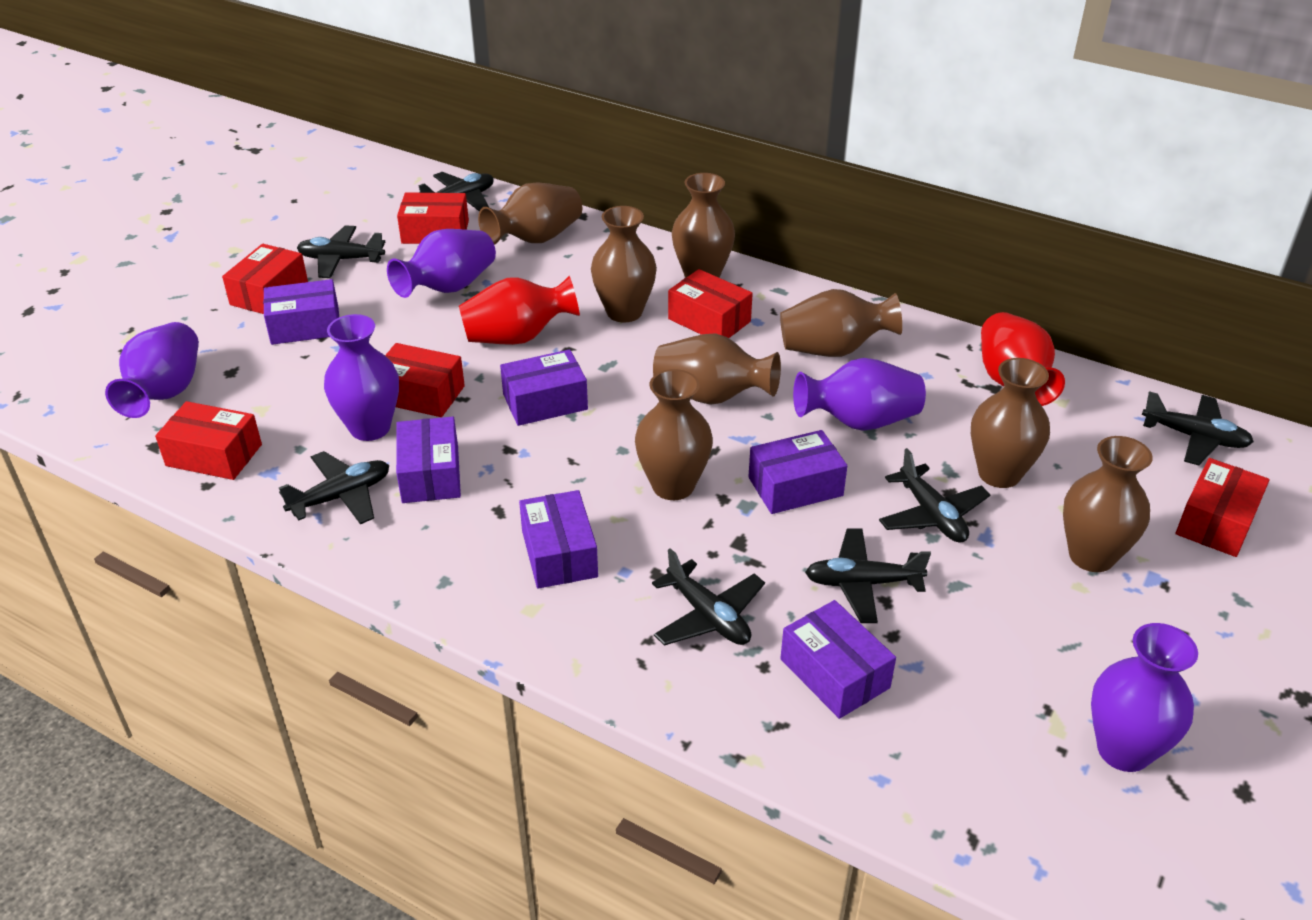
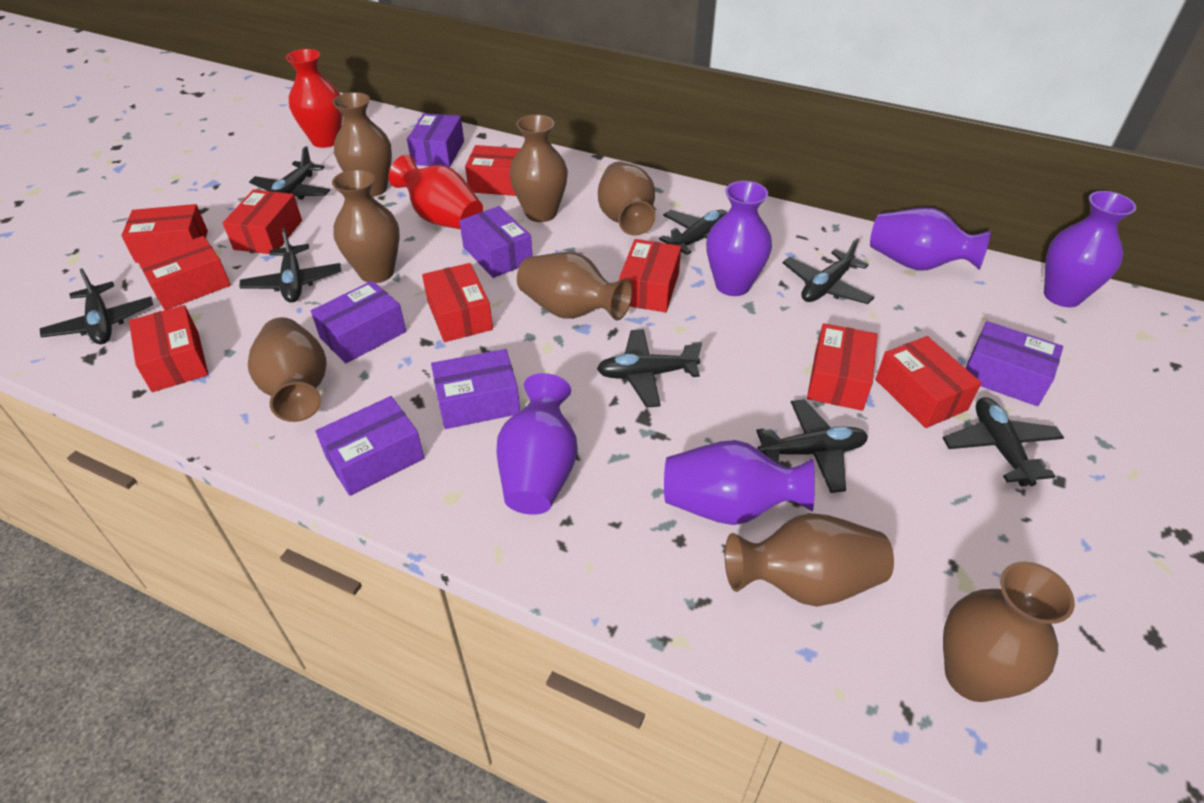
black plane: [279,451,389,524] [297,225,385,278] [418,172,494,212] [652,548,765,646] [805,529,931,623] [879,448,990,543] [1142,391,1254,466] = 7 -> [40,268,153,344] [240,228,341,303] [249,146,330,200] [597,329,702,408] [659,210,727,255] [756,399,868,493] [783,238,875,304] [943,397,1064,486] = 8
red box: [155,401,262,480] [222,244,308,314] [385,343,465,417] [397,192,469,244] [668,269,753,338] [1176,458,1270,557] = 6 -> [121,204,208,263] [129,305,208,392] [137,236,231,310] [223,189,302,254] [422,263,493,342] [465,145,521,196] [619,239,681,312] [807,323,878,411] [875,336,981,428] = 9

